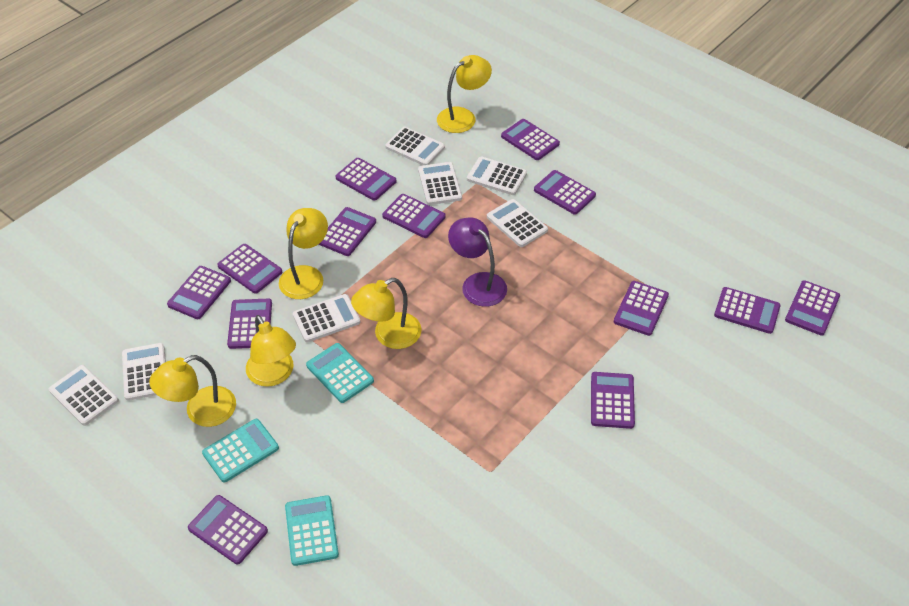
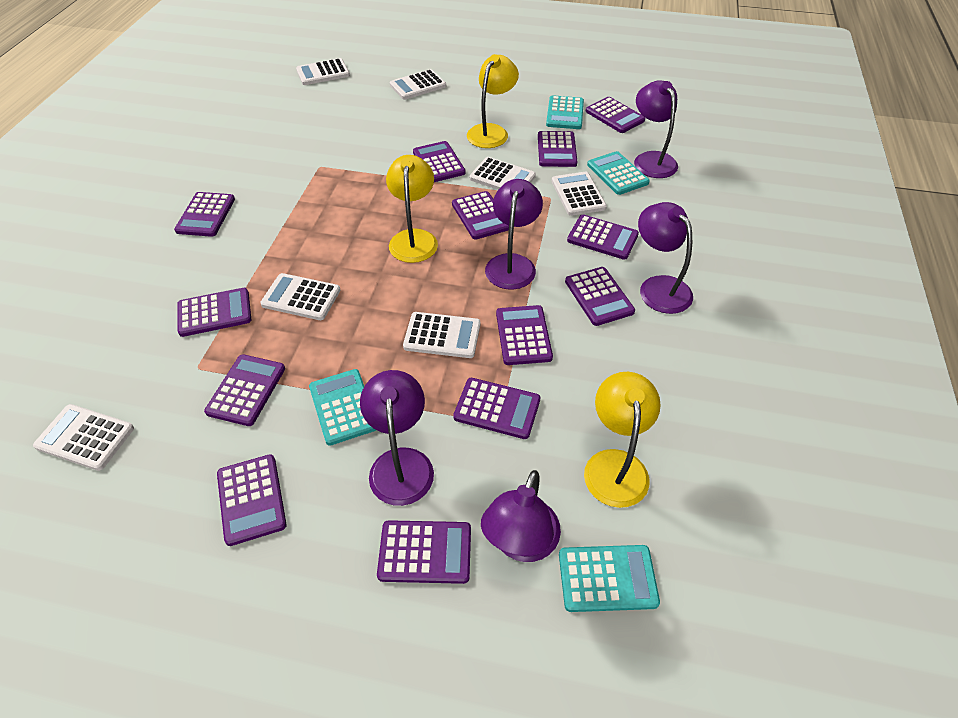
purple lamp: [448,218,507,307] = 1 -> [360,370,434,506] [481,470,561,562] [485,179,543,290] [634,80,678,178] [638,202,693,314] = 5
turquoise calculator: [202,419,279,483] [285,495,339,566] [306,343,374,403] = 3 -> [309,369,376,446] [546,95,584,129] [559,545,660,612] [587,151,650,195] = 4
yellow lamp: [149,355,236,427] [246,315,296,387] [279,208,328,299] [351,278,421,349] [437,55,492,133] = 5 -> [386,155,438,263] [467,54,519,148] [584,372,661,508] = 3

